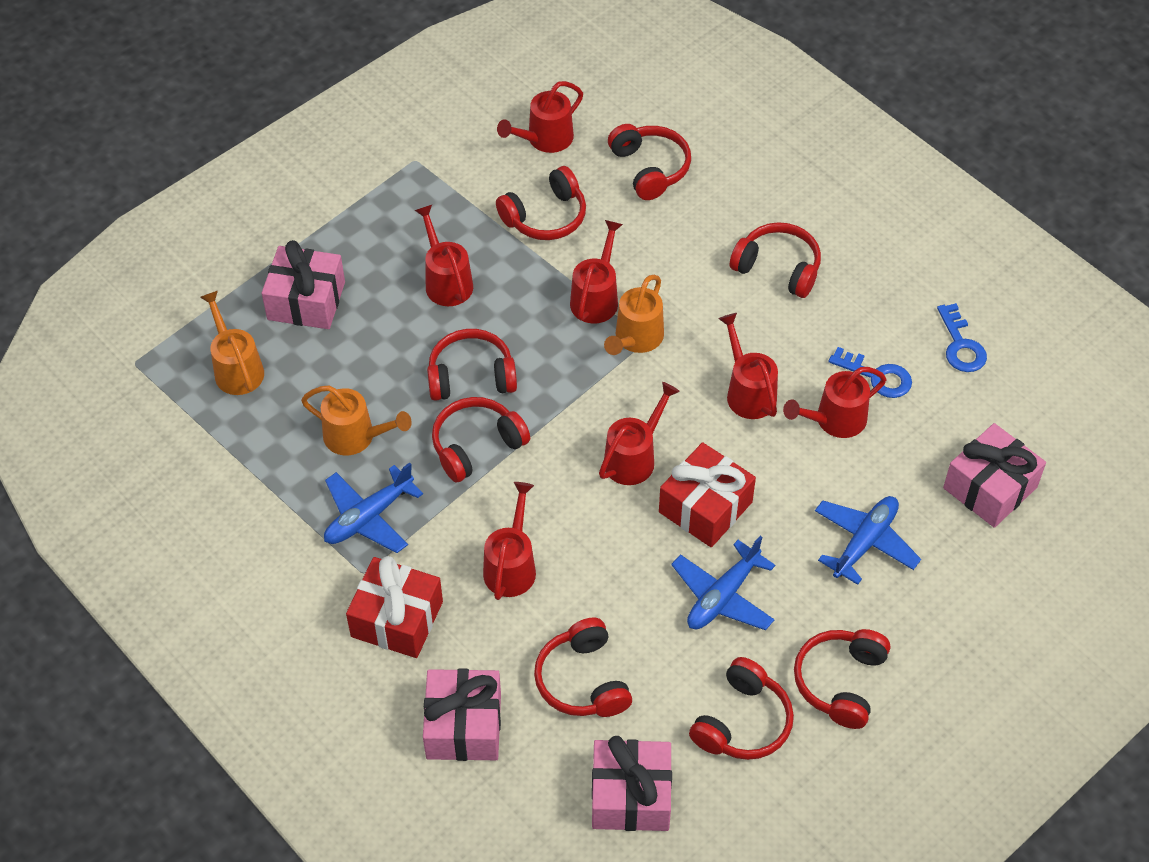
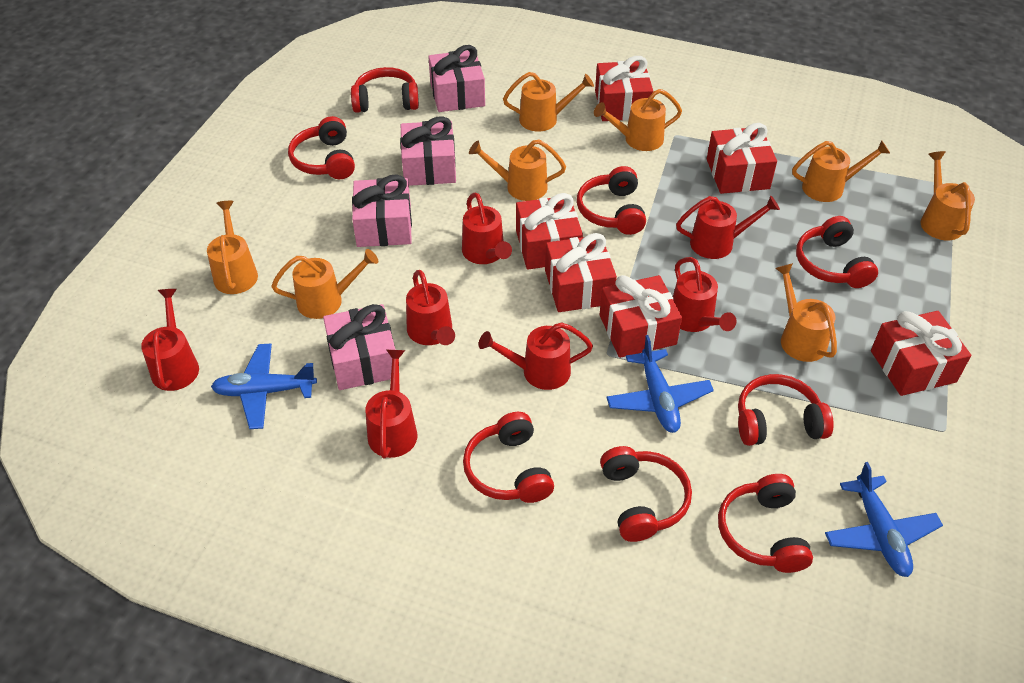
blue key: [829,347,912,398] [937,303,987,372] = 2 -> none = 0
orange watering can: [200,291,264,395] [301,386,412,456] [604,275,664,355] = 3 -> [207,201,258,294] [271,249,378,319] [469,140,566,201] [503,72,594,132] [594,89,682,151] [775,263,837,362] [792,140,890,202] [921,151,975,240] = 8
red gift: [346,556,443,658] [659,442,756,547] = 2 -> [516,193,583,269] [545,233,617,312] [595,56,653,121] [600,275,682,358] [707,123,777,194] [871,311,971,396] = 6

